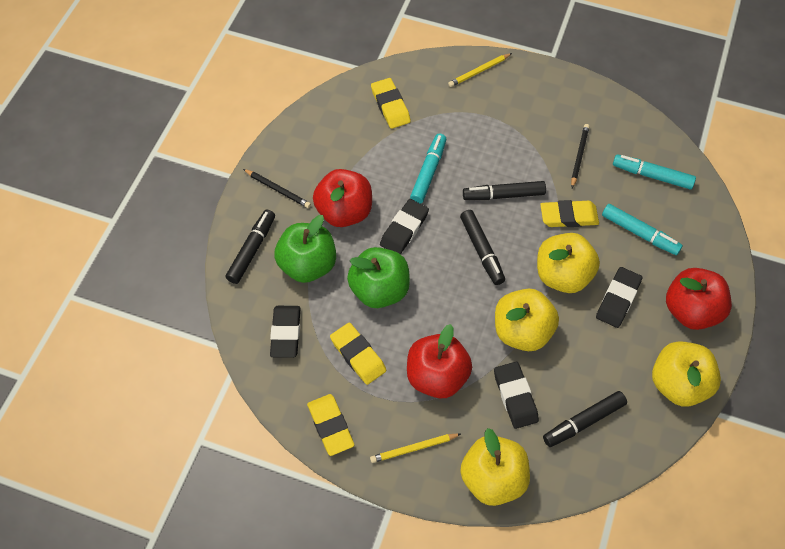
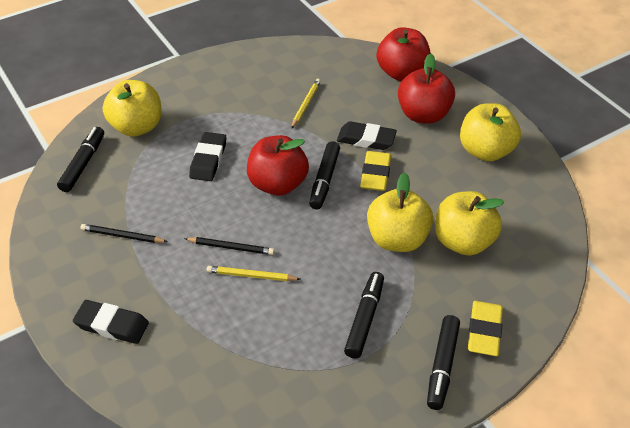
black eraser: [270,306,301,358] [380,199,429,255] [494,362,539,429] [596,267,642,328] = 4 -> [73,300,149,344] [189,132,226,181] [337,121,397,150] = 3
green apple: [274,215,336,283] [347,247,410,308] = 2 -> none = 0
turquoise marker: [410,134,447,204] [602,204,683,255] [613,154,696,189] = 3 -> none = 0
yellow eraser: [307,394,354,456] [330,323,386,385] [371,78,411,129] [540,200,599,227] = 4 -> [360,151,391,191] [468,301,503,356] = 2

